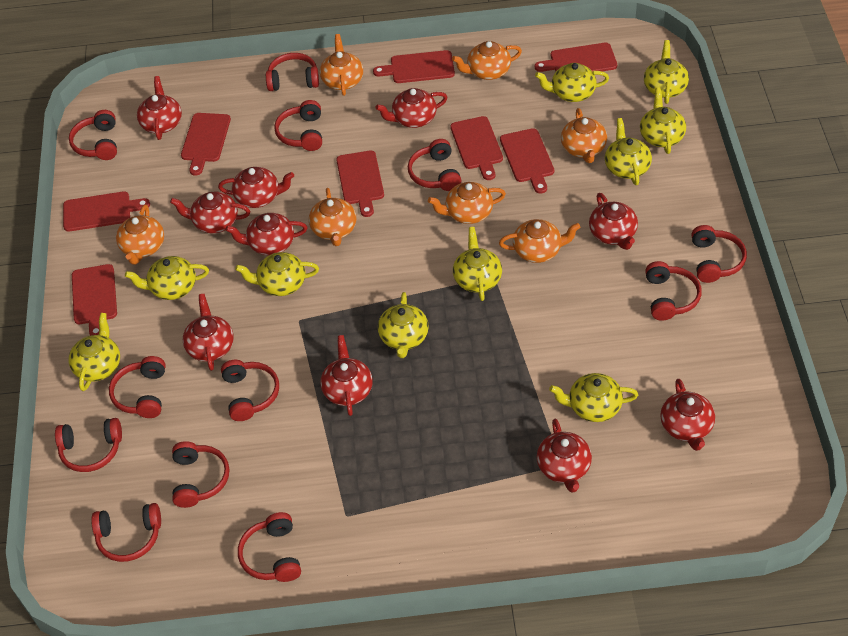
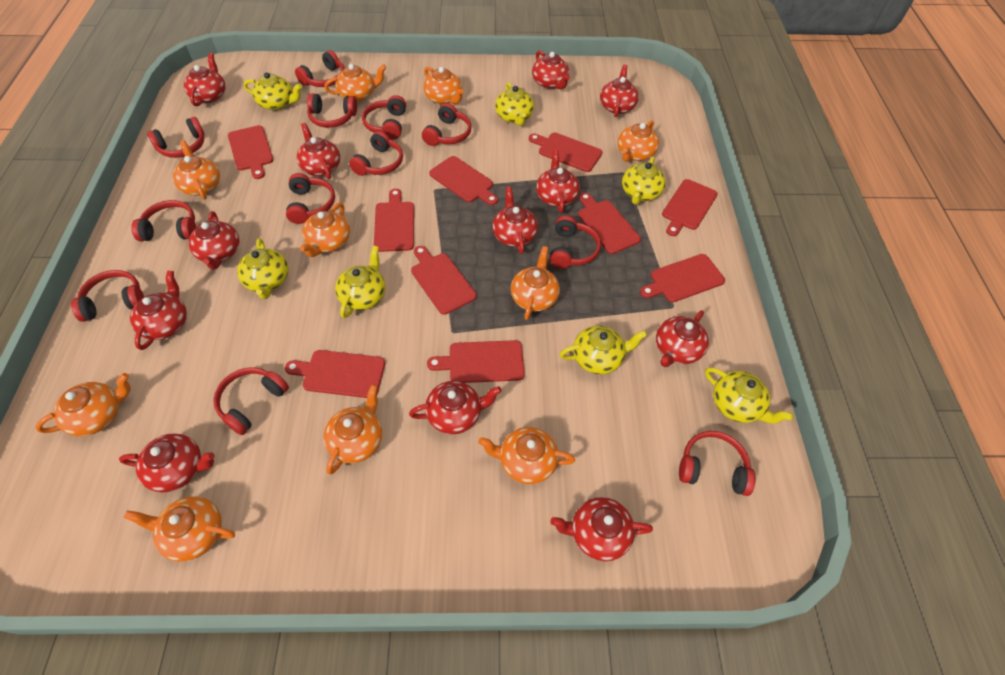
orange teapot: [116,205,164,265] [309,188,356,246] [320,34,363,96] [428,182,506,224] [452,41,522,80] [499,219,581,263] [561,108,607,163] = 7 -> [36,373,130,436] [124,496,235,562] [173,140,220,200] [300,203,350,257] [324,64,386,101] [324,385,382,474] [423,67,464,104] [478,427,575,484] [511,246,560,320] [618,120,659,162] = 10
red cutting board: [63,191,150,232] [72,264,117,336] [181,113,231,176] [336,150,384,217] [373,50,455,83] [450,116,503,180] [500,128,554,194] [535,43,617,72] = 8 -> [228,125,274,179] [285,350,385,398] [374,189,414,252] [411,246,477,315] [427,340,525,383] [429,156,498,205] [529,133,602,172] [578,192,641,254] [640,254,725,302] [662,179,718,236] = 10
red teapot: [137,76,182,140] [170,192,250,233] [183,294,234,371] [218,167,294,208] [226,213,307,255] [320,335,373,416] [375,88,448,128] [537,419,592,493] [589,193,638,250] [660,379,715,451] = 10 -> [119,433,215,492] [130,270,187,350] [184,53,225,106] [189,211,239,270] [297,123,340,179] [409,381,502,434] [492,186,538,254] [532,50,570,89] [536,150,580,213] [550,497,653,561] [600,64,639,117] [656,310,709,367] = 12
yellow teapot: [69,313,120,391] [125,256,209,300] [235,252,319,296] [378,292,429,358] [453,227,502,301] [535,63,609,102] [549,373,638,422] [605,118,652,185] [640,87,686,154] [644,40,689,104] = 10 -> [237,238,289,299] [243,72,302,110] [335,246,386,318] [495,82,534,126] [560,326,647,374] [622,157,666,205] [705,367,793,424] = 7

